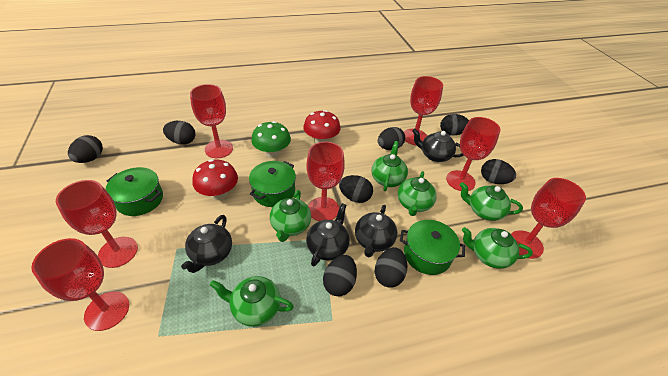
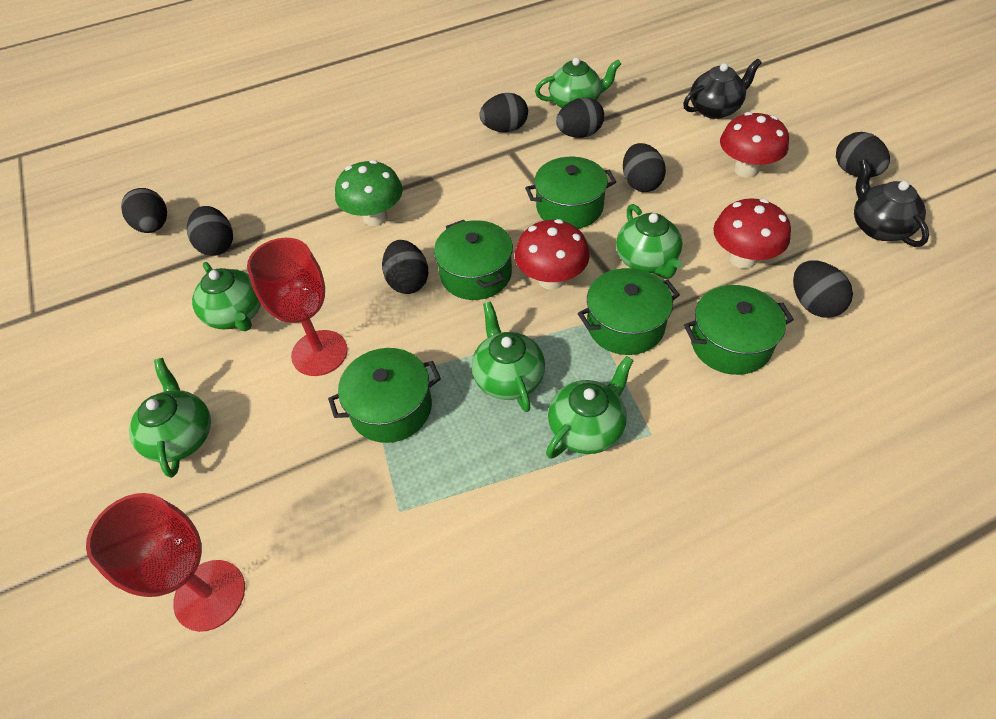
black teapot: [181,215,232,273] [306,203,350,266] [355,205,397,257] [412,128,464,162] = 4 -> [683,59,762,119] [854,159,929,247] = 2
green pot: [105,167,163,216] [249,161,296,207] [400,220,465,275] = 3 -> [328,348,441,443] [434,220,513,300] [525,157,616,229] [578,268,680,355] [684,285,794,375] = 5
red goblet: [31,238,129,331] [56,180,138,268] [190,84,233,158] [306,141,345,221] [404,76,443,145] [446,117,500,191] [511,178,586,259] = 7 -> [86,493,245,632] [247,238,348,376] = 2
red mushroom: [192,159,238,200] [303,110,341,143] = 2 -> [515,219,590,290] [713,199,791,269] [720,112,789,178] = 3

